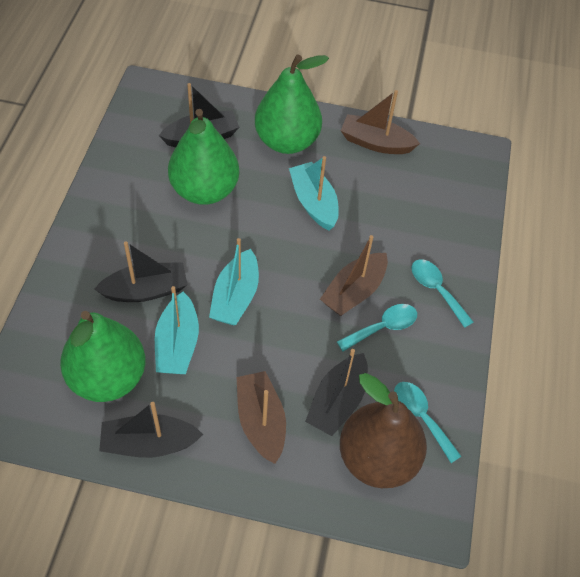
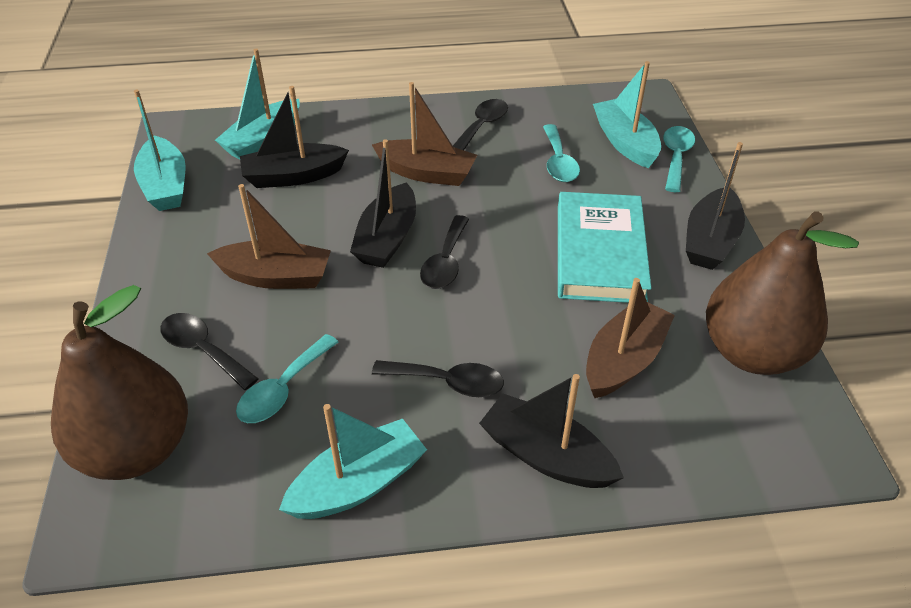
black spoon: none = 0 -> [160,313,259,390] [372,360,504,397] [420,215,469,289] [453,99,508,150] = 4
brown pear: [340,373,427,488] = 1 -> [51,285,188,480] [706,211,859,375] = 2
green pear: [60,311,146,402] [168,109,239,205] [255,55,329,154] = 3 -> none = 0
turquoise boat: [155,286,199,374] [209,238,259,325] [289,156,339,230] = 3 -> [134,90,186,211] [215,49,300,160] [279,404,427,519] [593,61,661,168] = 4
turquoise book: none = 0 -> [558,192,651,303] = 1

